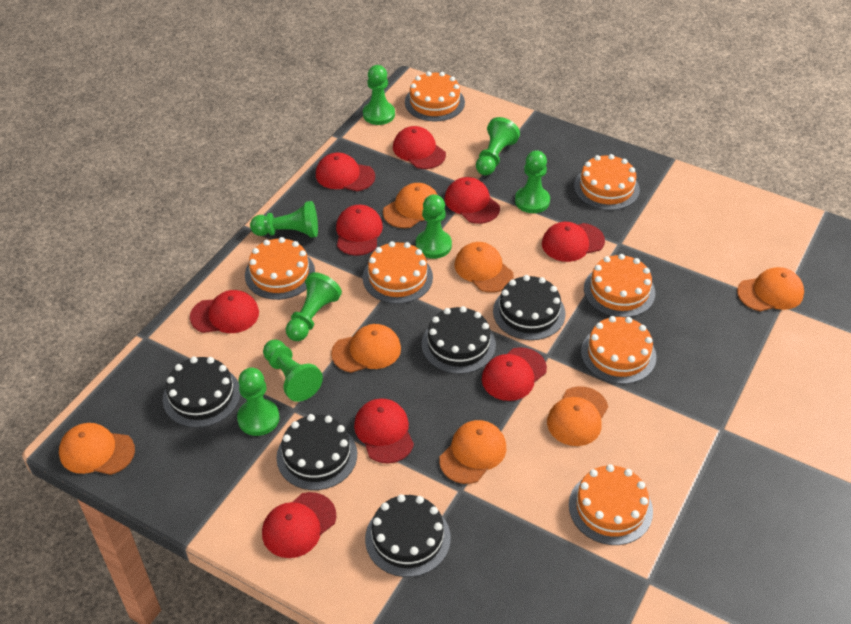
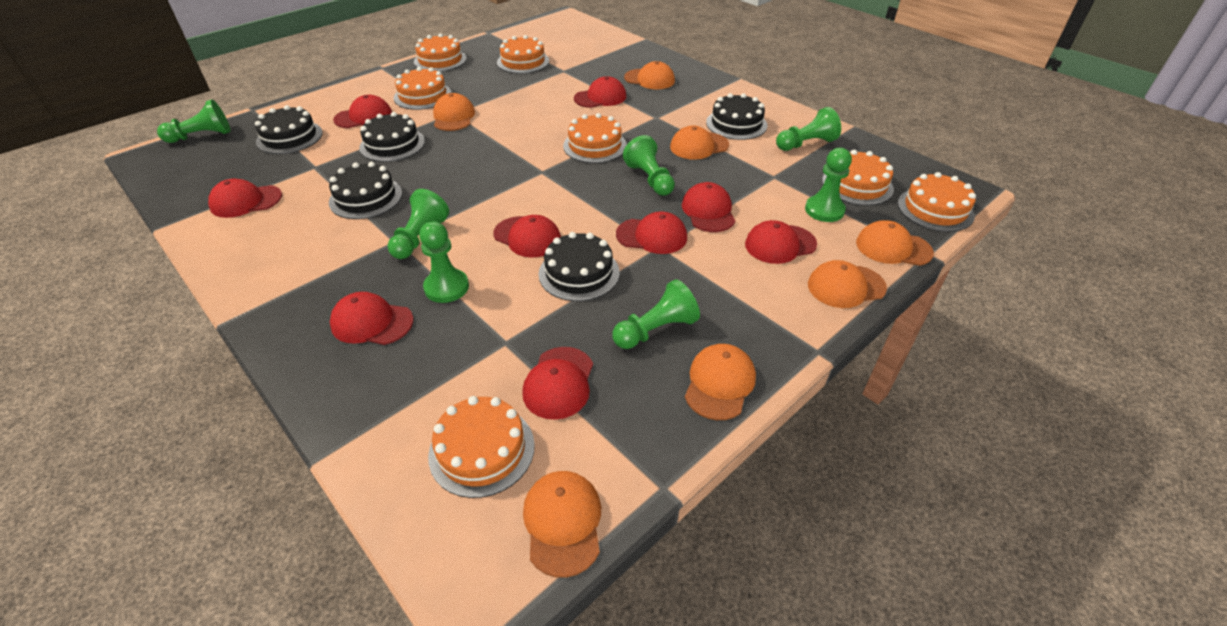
green pawn: [237,368,280,436] [250,201,318,238] [263,339,323,402] [286,272,342,341] [363,65,395,125] [416,194,452,259] [476,117,520,175] [515,150,550,213] = 8 -> [157,99,230,143] [388,189,449,259] [419,221,469,303] [612,279,700,349] [623,135,675,196] [776,107,841,151] [805,148,852,222] = 7

